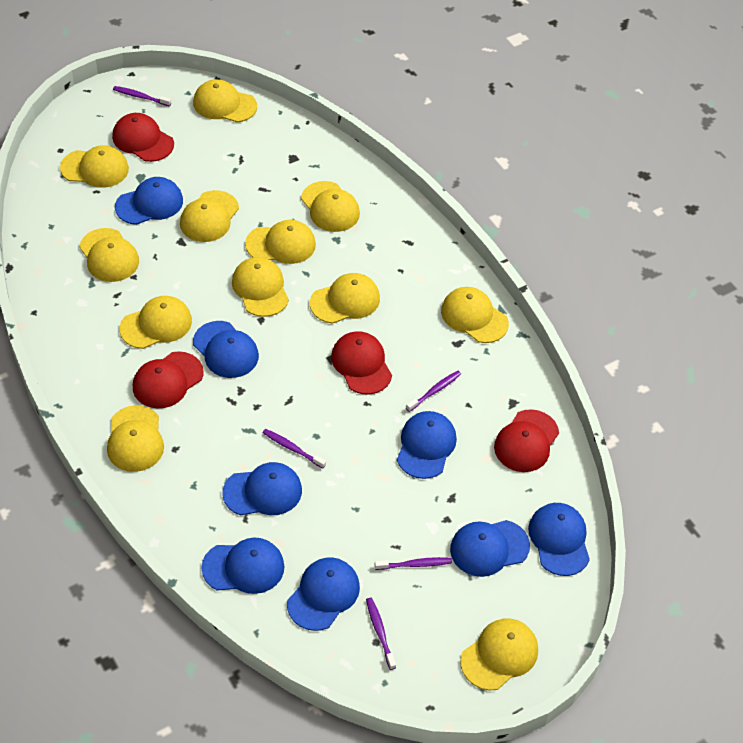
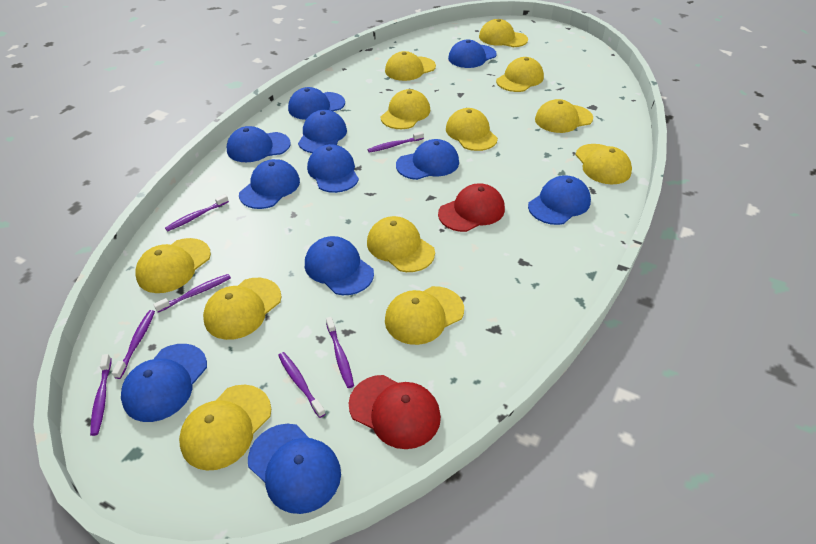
blue cap: [115,177,183,225] [193,321,259,378] [202,538,284,594] [223,462,302,515] [287,557,360,631] [397,411,457,479] [450,520,530,577] [528,503,590,576] = 8 -> [121,344,207,422] [227,126,290,162] [239,159,300,209] [248,424,341,514] [288,87,345,120] [298,110,347,153] [305,236,374,295] [307,144,359,193] [396,139,459,180] [448,40,496,68] [528,175,591,225] = 11
purple toothbrush: [113,86,171,106] [263,429,326,468] [366,598,396,670] [375,557,452,570] [406,371,461,412] = 5 -> [90,354,112,436] [112,310,155,379] [153,274,231,313] [165,194,229,231] [278,352,325,418] [326,317,354,388] [367,131,424,153] = 7
red cap: [112,113,174,162] [133,351,203,409] [331,331,392,395] [494,409,559,472] = 4 -> [349,375,441,449] [438,183,505,232] = 2

